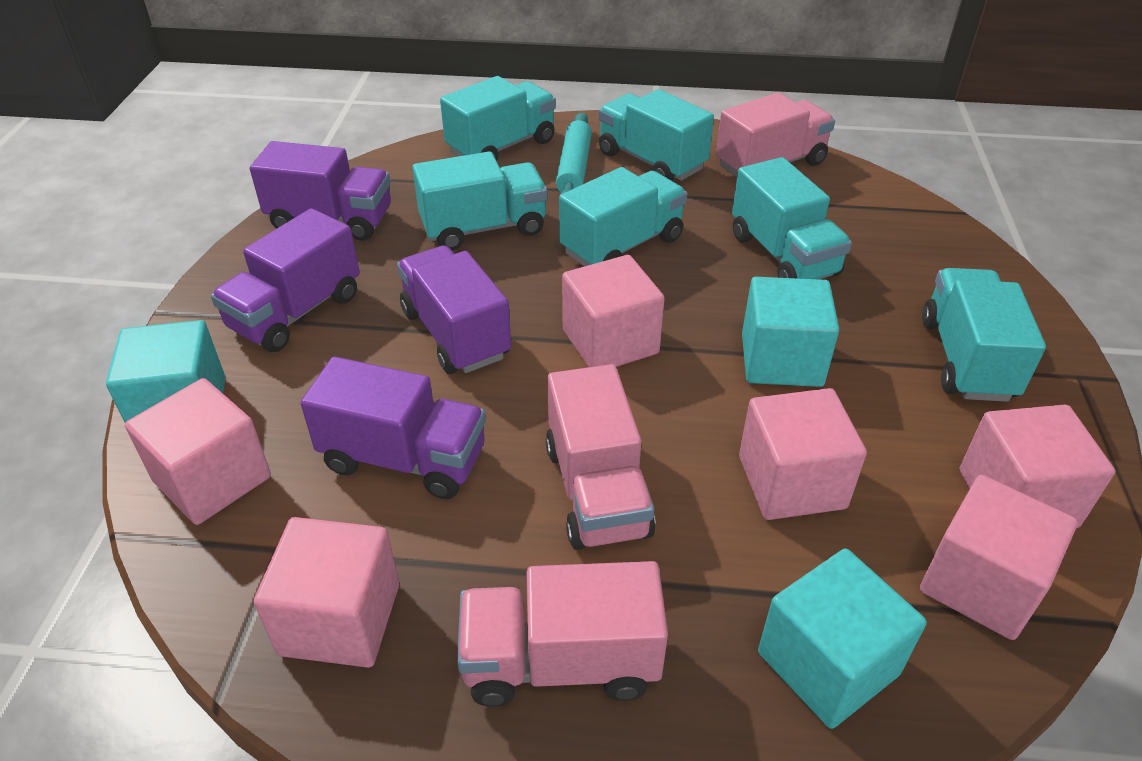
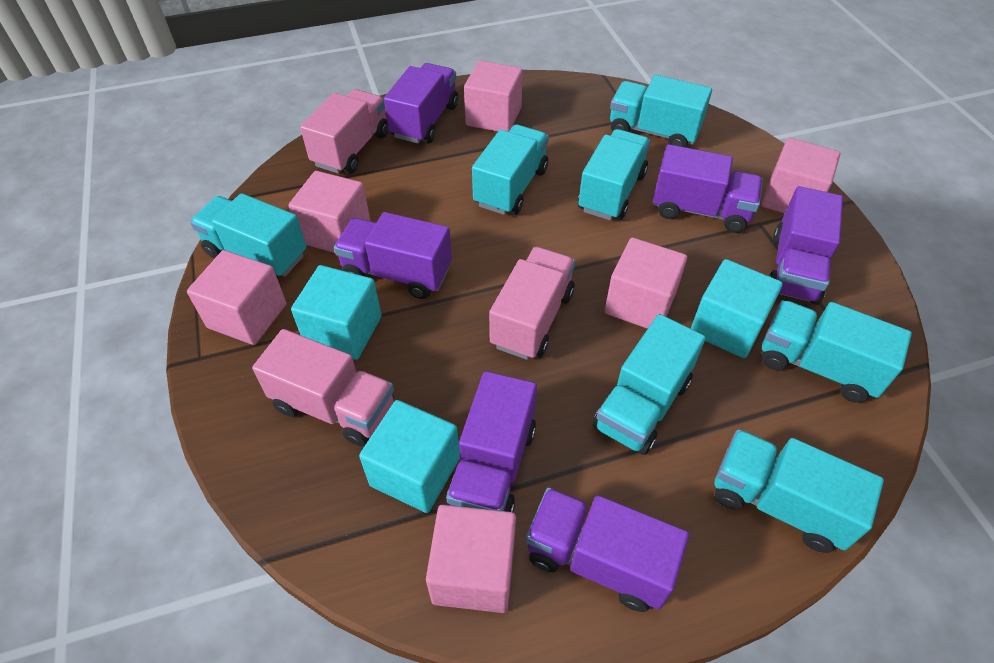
purple truck: [211,208,360,352] [250,141,391,241] [301,357,486,499] [397,245,511,374] = 4 -> [334,212,452,299] [384,63,458,144] [446,371,537,512] [526,487,689,612] [653,144,763,233] [769,186,843,305] = 6
turquoise rolling pin: [556,113,592,195] = 1 -> none = 0
turquoise truck: [412,151,548,251] [440,76,556,161] [559,167,687,266] [598,89,714,181] [732,157,852,279] [922,268,1046,402] = 6 -> [190,193,306,278] [472,125,549,215] [578,129,651,220] [593,314,706,455] [610,75,712,147] [715,429,884,553] [762,300,912,403] = 7

